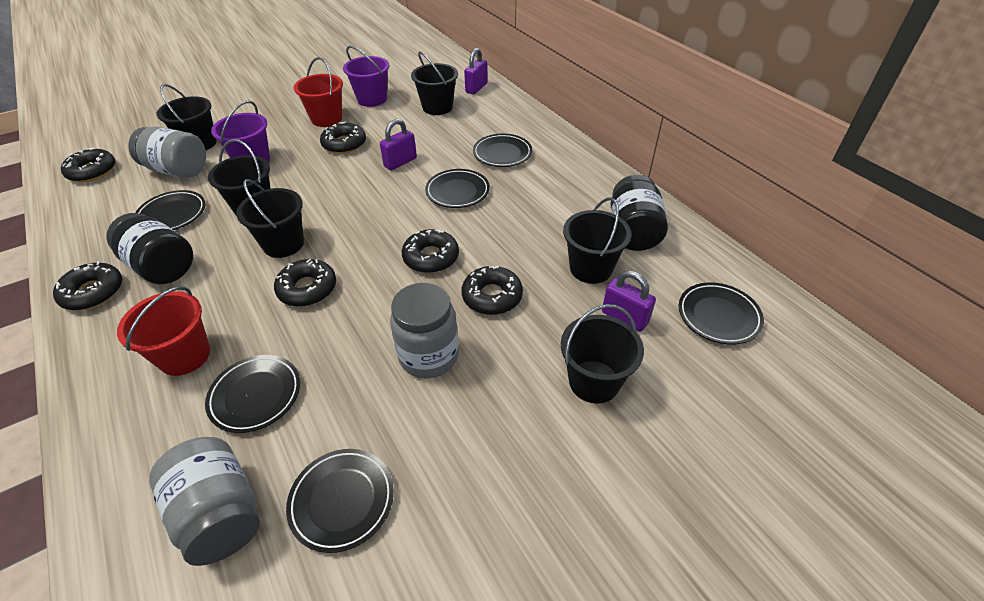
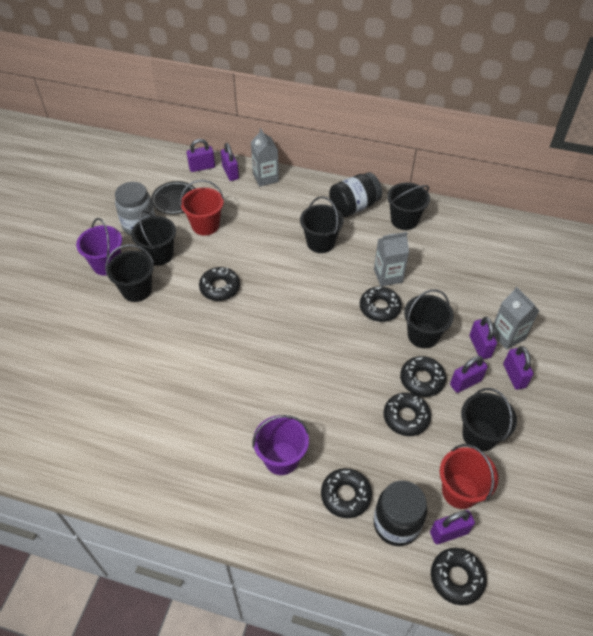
black plate: [135,190,206,230] [205,355,300,433] [286,449,394,553] [425,169,490,208] [473,134,532,167] [679,282,764,345] = 6 -> [151,181,196,214] = 1
grey carton: none = 0 -> [251,128,279,187] [374,232,409,287] [493,287,540,350] = 3
grey jar: [128,126,206,178] [149,437,260,566] [390,283,459,379] = 3 -> [115,182,155,235] = 1
purple padlock: [380,119,417,171] [464,48,488,94] [602,271,656,332] = 3 -> [187,139,215,172] [221,143,239,181] [430,510,475,544] [450,356,488,393] [469,317,497,359] [503,346,534,390] = 6

